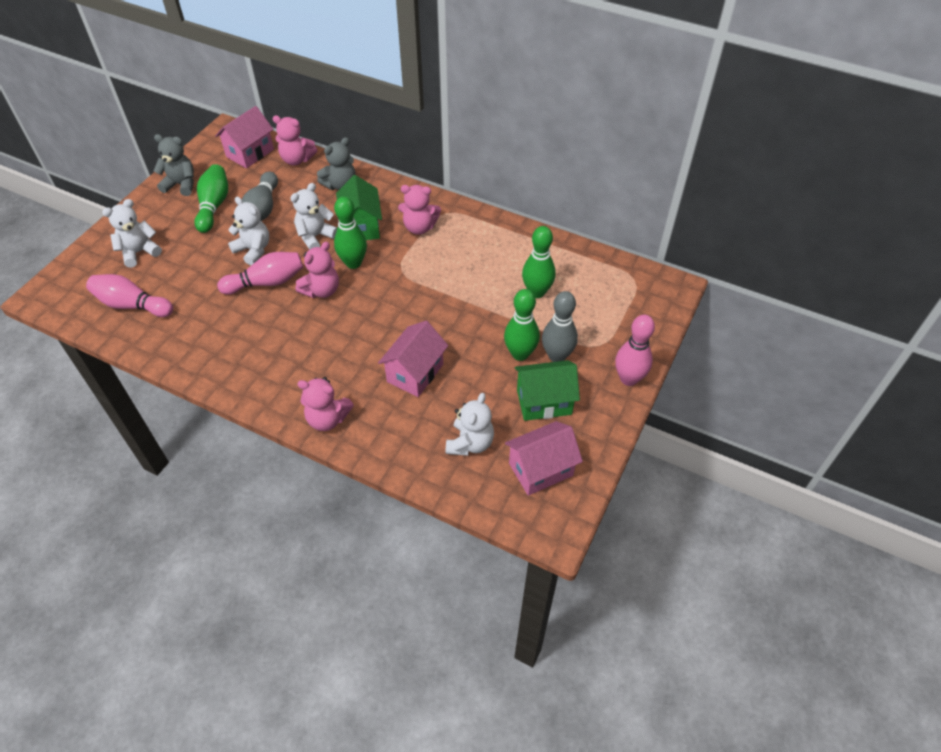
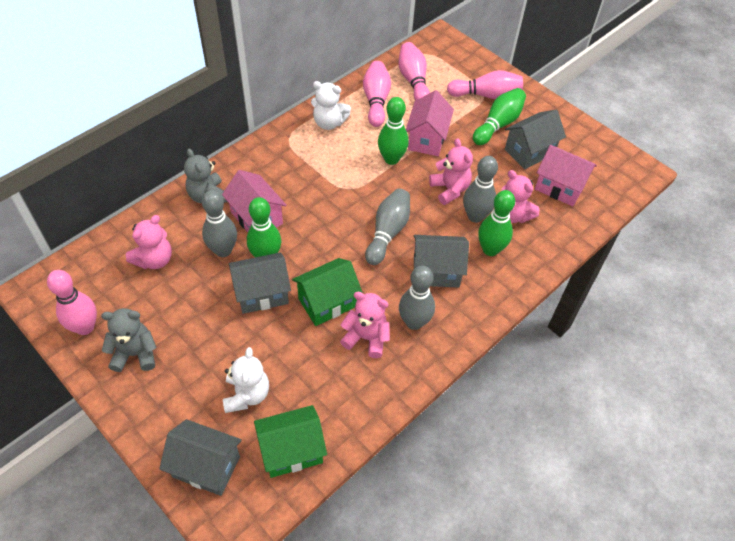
grey bowling pin: [242,172,278,221] [542,291,578,362] = 2 -> [202,190,237,257] [365,189,410,265] [399,266,435,330] [463,156,498,223] = 4
grey house: none = 0 -> [159,419,242,496] [229,252,291,314] [413,235,469,288] [505,110,566,169] = 4
pink bowling pin: [86,274,173,317] [217,252,303,295] [615,315,655,386] = 3 -> [47,270,97,335] [363,61,391,127] [398,42,430,101] [447,70,523,99] = 4
white teddy bear: [102,199,162,268] [228,197,269,265] [290,183,337,250] [446,393,494,456] = 4 -> [223,347,269,413] [311,81,351,130] = 2

